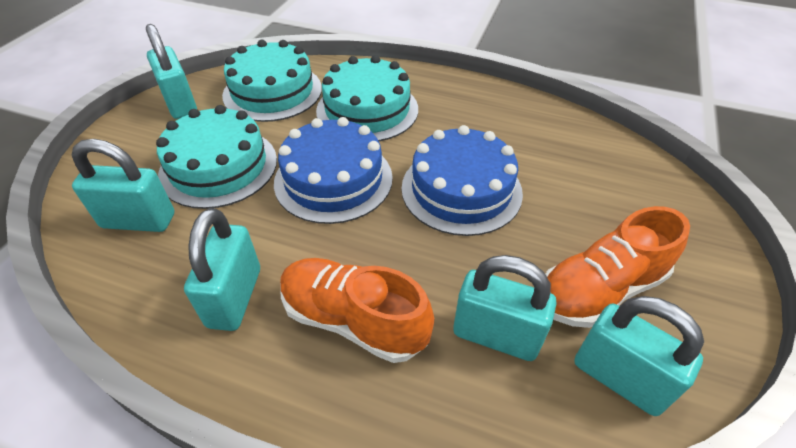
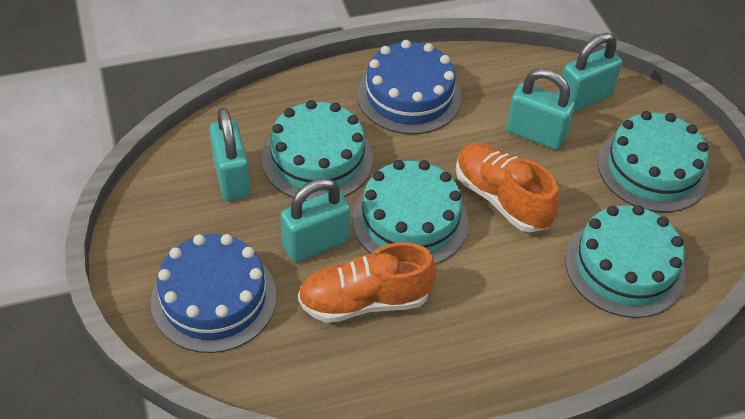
turquoise cake: [156,105,277,209] [222,40,322,122] [316,55,418,141] = 3 -> [262,100,373,201] [352,160,469,264] [565,205,686,318] [598,111,709,212] = 4
turquoise padlock: [72,139,175,232] [146,24,197,119] [184,208,260,331] [453,255,557,361] [574,296,704,416] = 5 -> [209,107,251,201] [281,178,350,262] [506,68,575,150] [558,33,622,112] = 4

